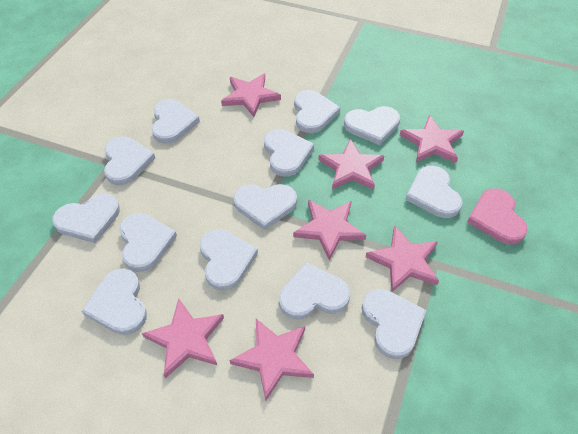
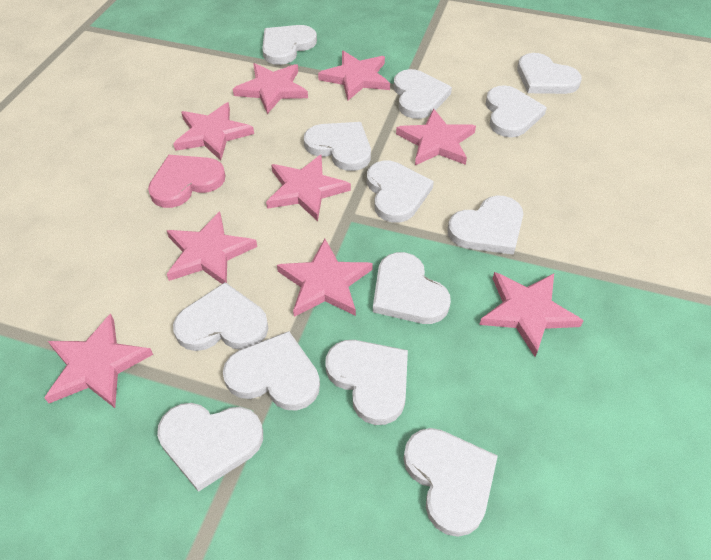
pink star: [142,299,224,379] [221,74,281,117] [229,319,314,400] [293,200,366,260] [318,139,384,190] [366,226,439,292] [400,115,464,163] = 7 -> [44,314,153,408] [166,211,257,284] [173,102,254,160] [233,63,308,114] [266,155,351,221] [277,239,373,317] [318,51,390,101] [396,108,476,165] [479,272,584,357] = 9

